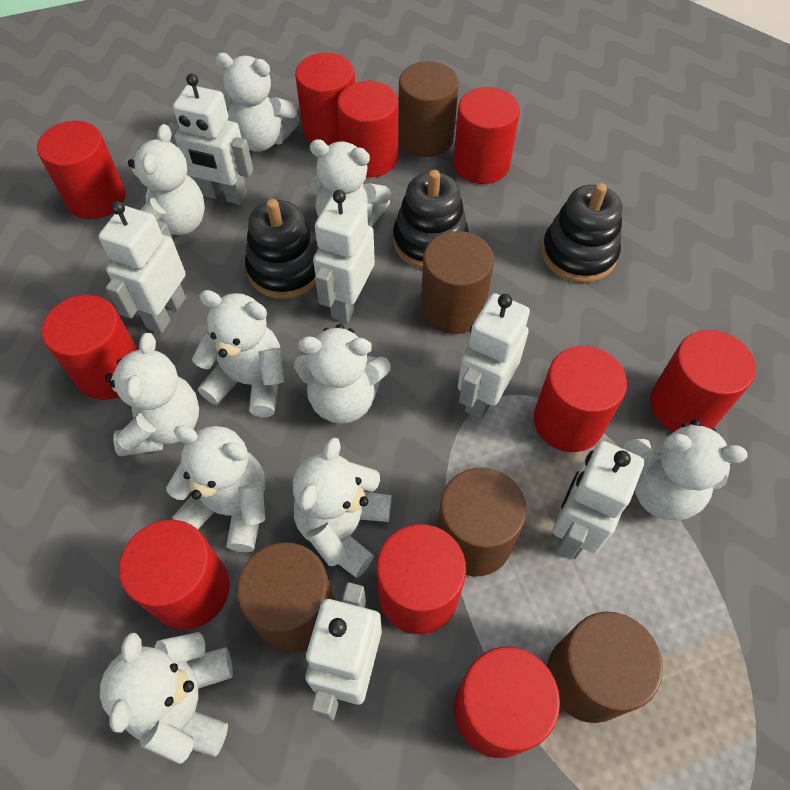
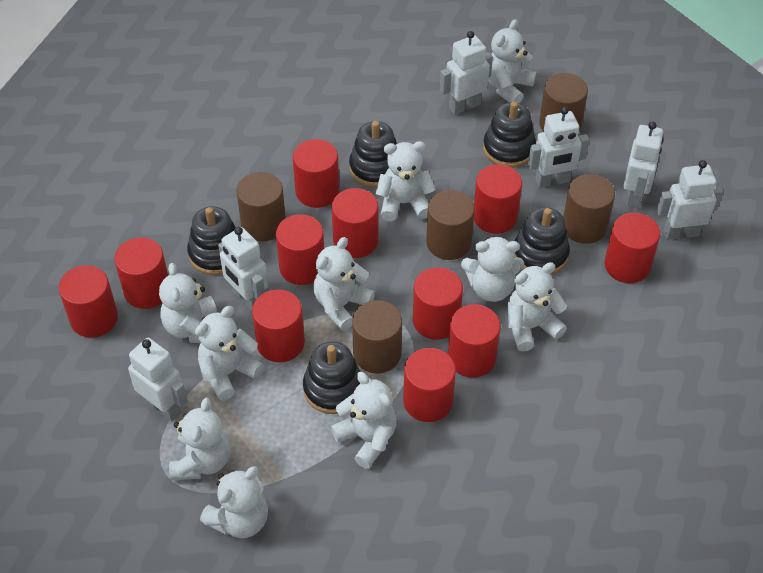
black stacking toy: [245,199,318,299] [393,170,469,269] [542,183,622,283] = 3 -> [187,206,236,275] [303,341,361,414] [349,121,397,188] [483,101,536,168] [515,207,570,275] = 5
red cylinder: [37,121,125,219] [42,295,138,400] [119,520,230,630] [295,53,355,145] [337,81,398,178] [377,524,466,634] [453,87,520,184] [454,647,560,758] [534,346,627,452] [650,330,756,432] = 10 -> [59,265,118,338] [114,237,168,309] [252,289,305,362] [276,214,324,285] [293,139,339,208] [332,188,379,258] [403,348,456,422] [412,267,463,340] [448,304,501,378] [474,164,522,234] [604,213,660,283] = 11

